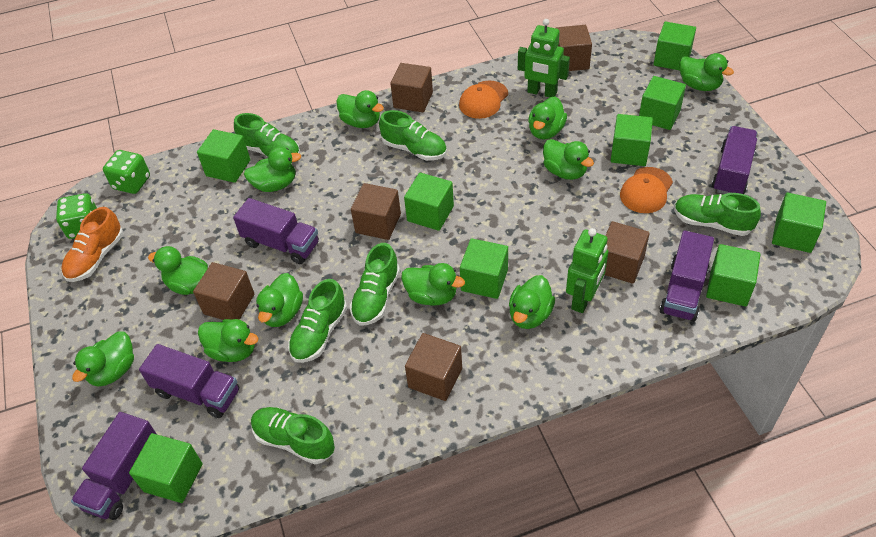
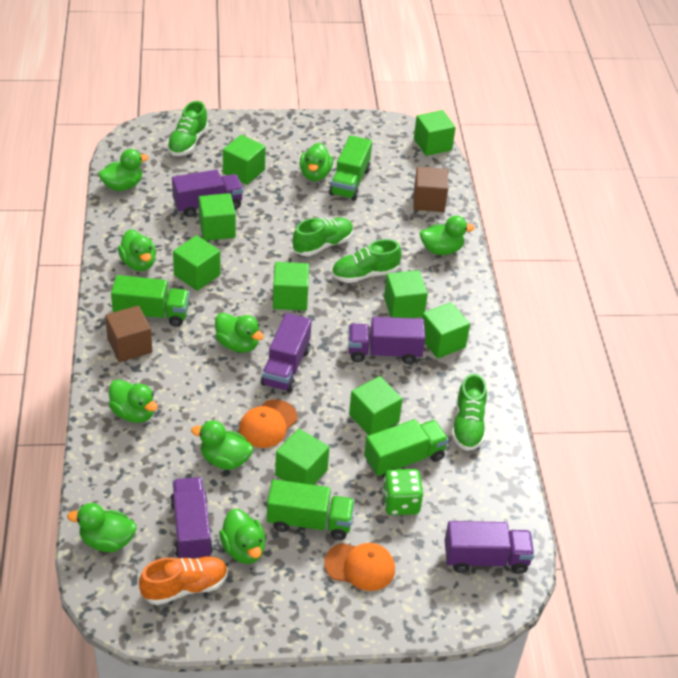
brown cube: [193,262,254,320] [351,183,401,240] [390,63,433,112] [405,333,462,401] [556,25,592,71] [605,221,650,284] = 6 -> [105,306,153,362] [414,167,448,212] = 2
green dice: [56,193,97,239] [103,150,150,194] = 2 -> [383,469,424,515] = 1
green duck: [72,331,134,387] [148,246,208,295] [198,319,258,362] [244,147,301,192] [256,273,303,327] [336,90,384,128] [401,263,465,306] [509,275,555,329] [528,96,567,140] [543,139,594,180] [679,53,734,91] = 11 -> [67,503,137,552] [98,149,149,191] [109,379,158,423] [118,229,156,271] [191,420,253,470] [215,313,264,353] [219,509,266,564] [299,143,333,181] [420,216,475,255] = 9
green robot: [518,19,570,97] [566,228,608,313] = 2 -> none = 0
green shoe: [234,113,300,157] [251,407,335,464] [288,279,347,363] [350,243,400,326] [379,110,447,161] [674,193,761,236] = 6 -> [167,101,208,156] [293,218,353,256] [331,239,402,283] [452,373,487,451] = 4
green truck: none = 0 -> [111,275,190,327] [267,479,355,540] [329,135,372,201] [364,419,449,478] = 4

